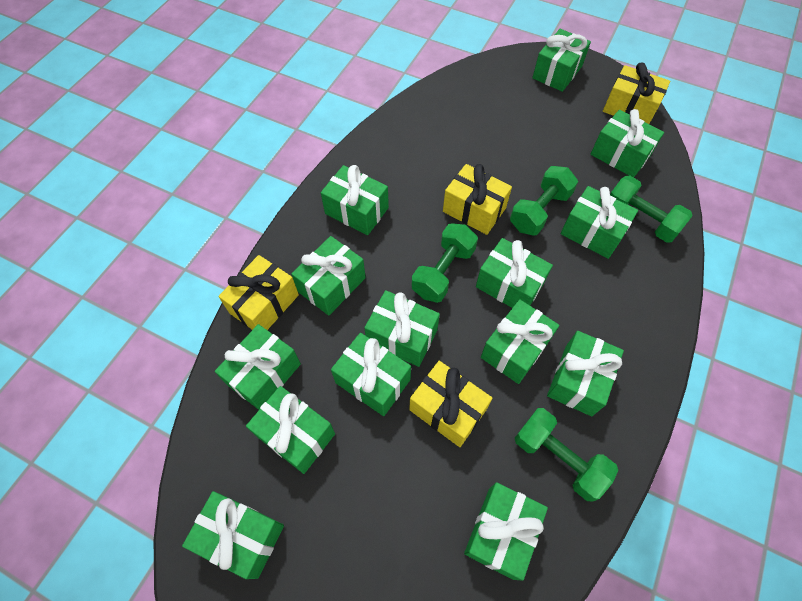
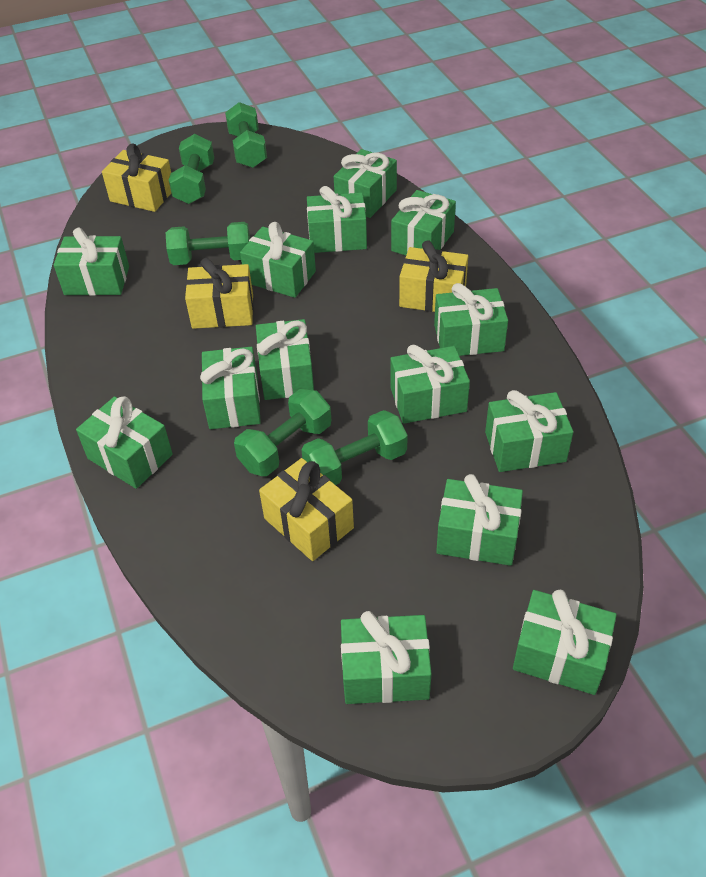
green dumbbell: [412,223,478,303] [510,166,578,235] [515,408,618,502] [610,176,693,243] = 4 -> [166,222,250,265] [169,134,214,204] [225,102,267,168] [234,389,331,476] [301,410,408,485] = 5

